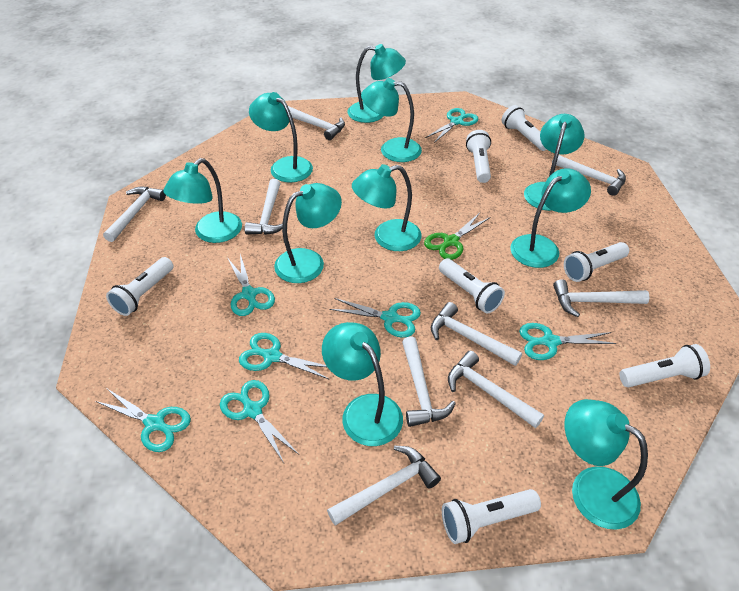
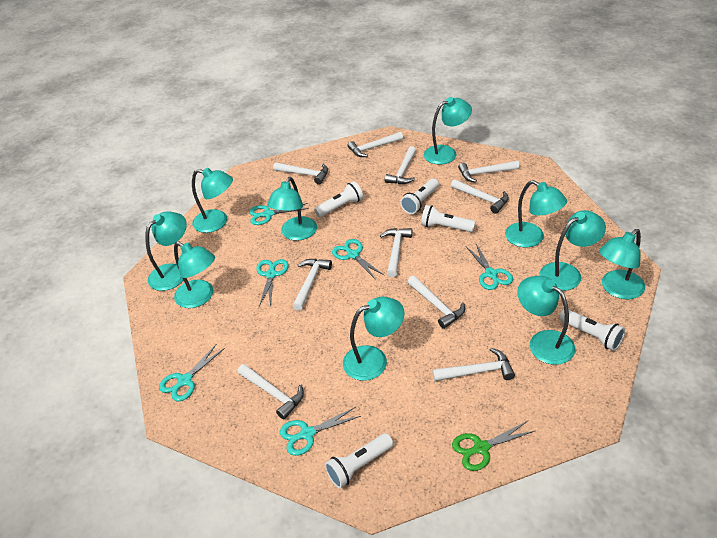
turquoise scissors: [95,388,191,452] [220,380,298,463] [228,254,275,316] [239,333,330,380] [329,298,421,338] [425,108,478,143] [519,323,617,360] = 7 -> [159,345,225,401] [249,203,309,225] [256,259,289,307] [280,407,361,456] [332,239,385,280] [466,244,513,290] = 6
white flashlight: [106,257,174,316] [439,259,505,314] [442,489,541,544] [466,130,491,183] [502,105,547,151] [564,242,629,282] [619,344,710,387] = 7 -> [314,181,363,217] [325,433,393,488] [400,178,439,214] [421,205,475,232] [559,309,625,351] = 5
white hammer: [103,187,166,242] [245,179,283,235] [288,106,345,140] [327,446,441,526] [402,336,456,427] [431,302,522,366] [448,351,544,428] [552,155,626,196] [553,279,649,317] = 9 -> [237,364,304,420] [273,162,328,185] [292,259,332,311] [348,132,403,157] [380,228,412,277] [384,146,416,184] [408,276,465,329] [432,348,515,381] [451,179,509,213] [458,161,520,183] = 10

